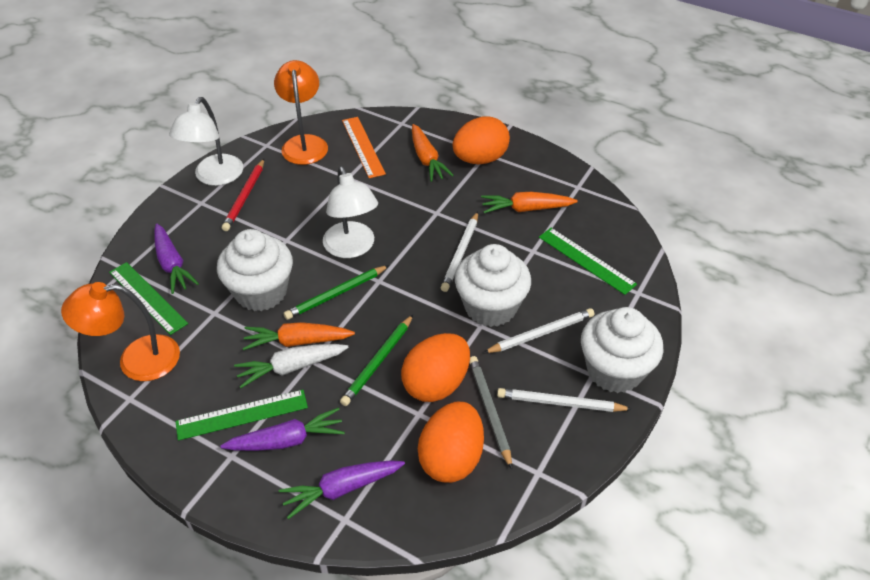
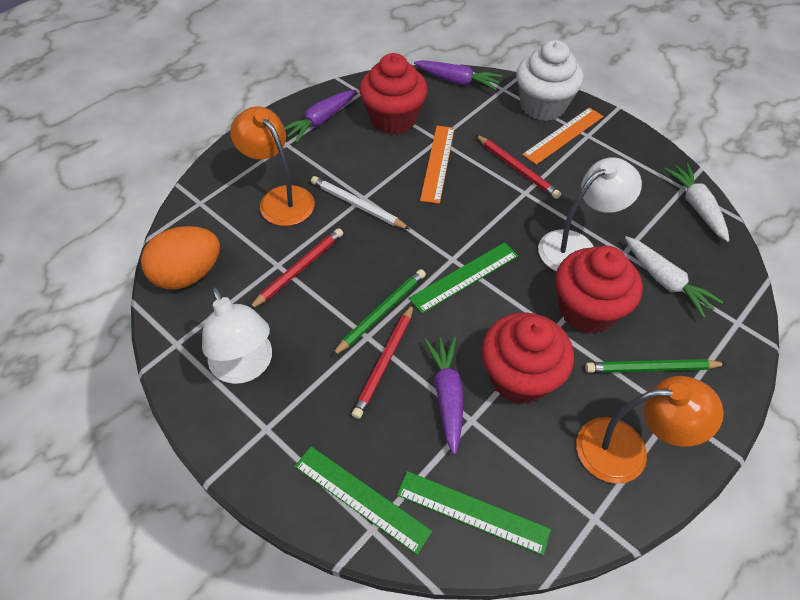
grey pencil: [469,356,512,469] = 1 -> none = 0
orange carrot: [243,322,355,350] [412,124,454,182] [481,192,578,213] = 3 -> none = 0
orange egg: [401,333,470,402] [418,401,484,483] [453,116,510,164] = 3 -> [141,226,220,289] = 1
orange ruler: [342,117,386,178] = 1 -> [420,126,455,204] [522,107,604,165] = 2
red cupcake: none = 0 -> [359,53,428,135] [482,312,574,404] [556,246,643,334] = 3
red pencil: [222,159,264,231] = 1 -> [250,228,343,308] [352,303,414,419] [476,135,561,199] = 3
white carrot: [234,344,349,388] = 1 -> [625,236,723,318] [664,163,730,242] = 2
white cupcake: [217,229,293,311] [455,244,531,327] [581,307,663,393] = 3 -> [516,40,584,121] = 1
white pencil: [440,212,478,292] [484,308,595,353] [497,388,633,412] = 3 -> [311,176,410,229] = 1

